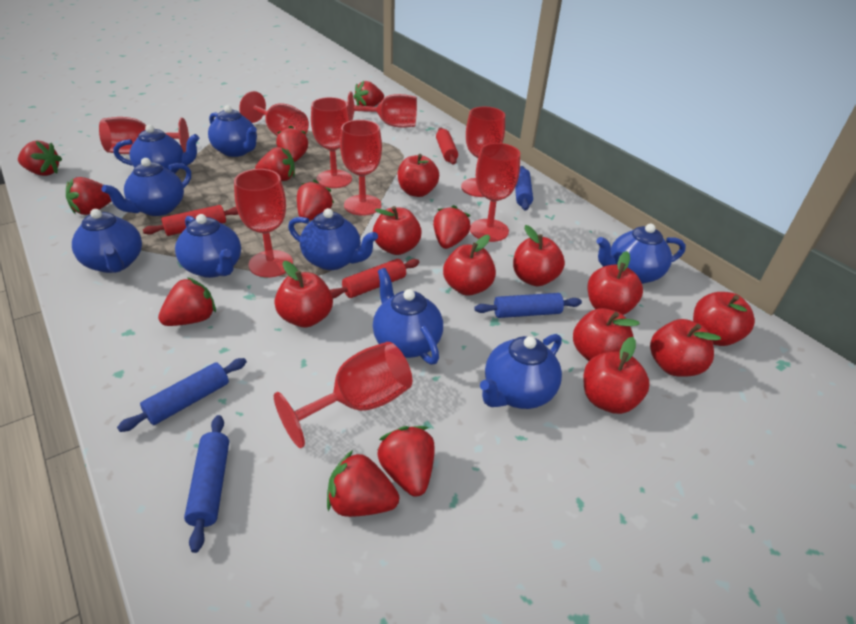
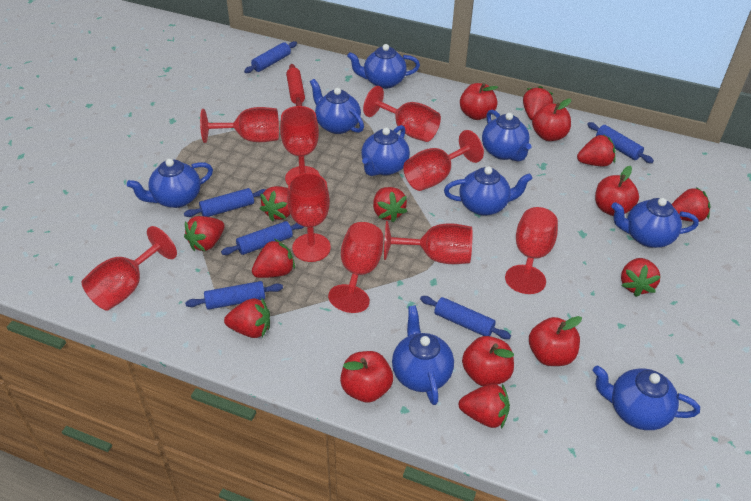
blue rolling pin: [117,358,247,432] [184,415,229,553] [474,293,582,318] [515,166,533,211] = 4 -> [184,188,266,217] [185,281,283,310] [221,221,304,255] [244,41,297,73] [420,296,511,339] [587,122,654,163] = 6
red apple: [274,261,333,327] [373,206,422,255] [398,154,439,197] [443,235,496,296] [513,225,565,286] [573,308,640,361] [584,337,650,414] [588,251,643,315] [650,319,721,377] [693,292,755,346] = 10 -> [340,351,393,403] [460,83,498,120] [462,336,514,386] [529,316,582,366] [532,98,571,141] [595,166,639,216] = 6
red rolling pin: [143,205,238,236] [330,259,419,298] [436,128,458,165] = 3 -> [286,64,305,106] = 1

